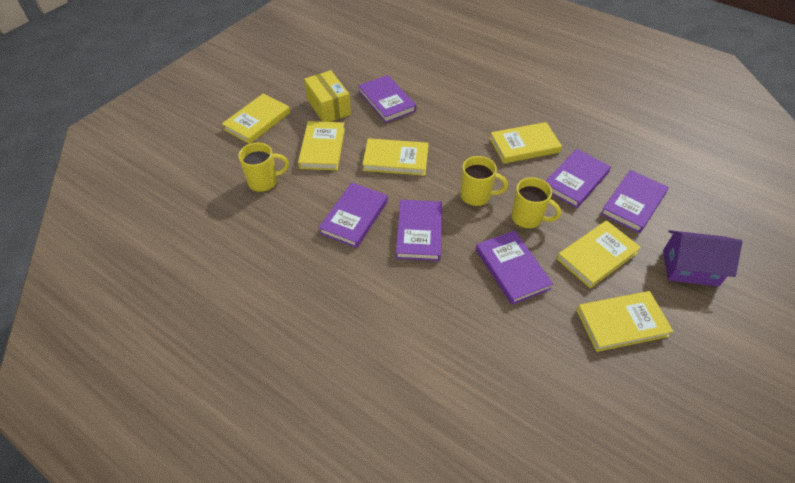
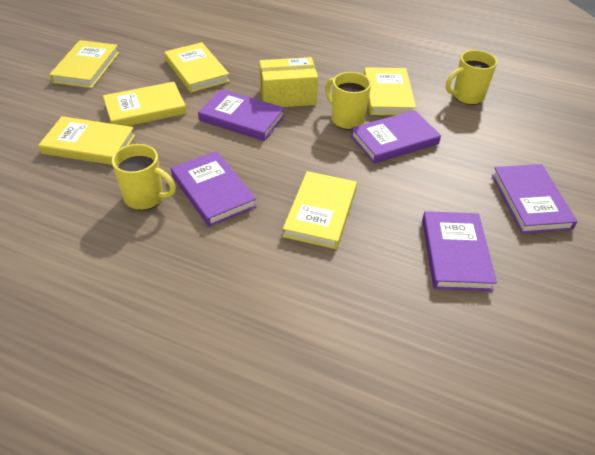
purple book: [319,182,388,248] [358,75,416,123] [396,200,442,261] [476,230,553,305] [546,149,611,208] [601,170,669,233] = 6 -> [171,151,257,227] [198,89,285,141] [351,110,441,164] [422,211,497,291] [492,164,577,234] = 5
purple house: [663,230,742,287] = 1 -> none = 0

